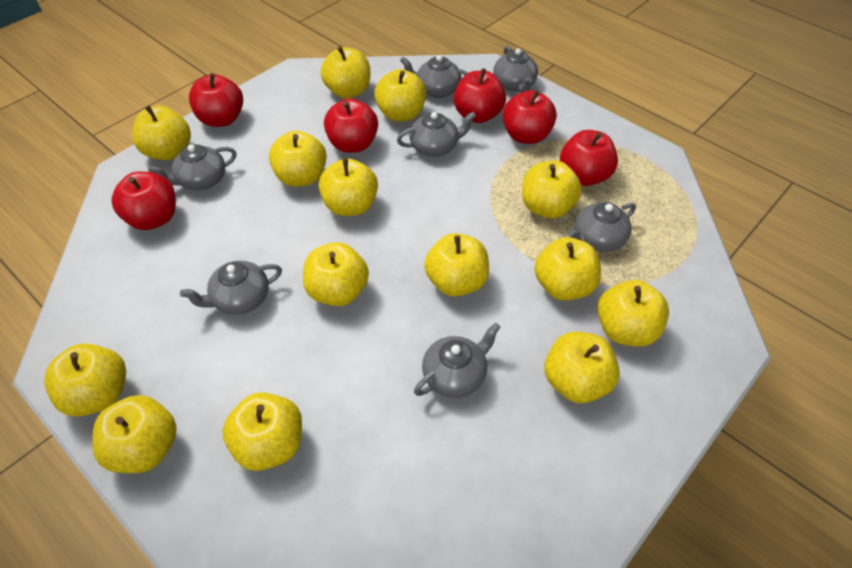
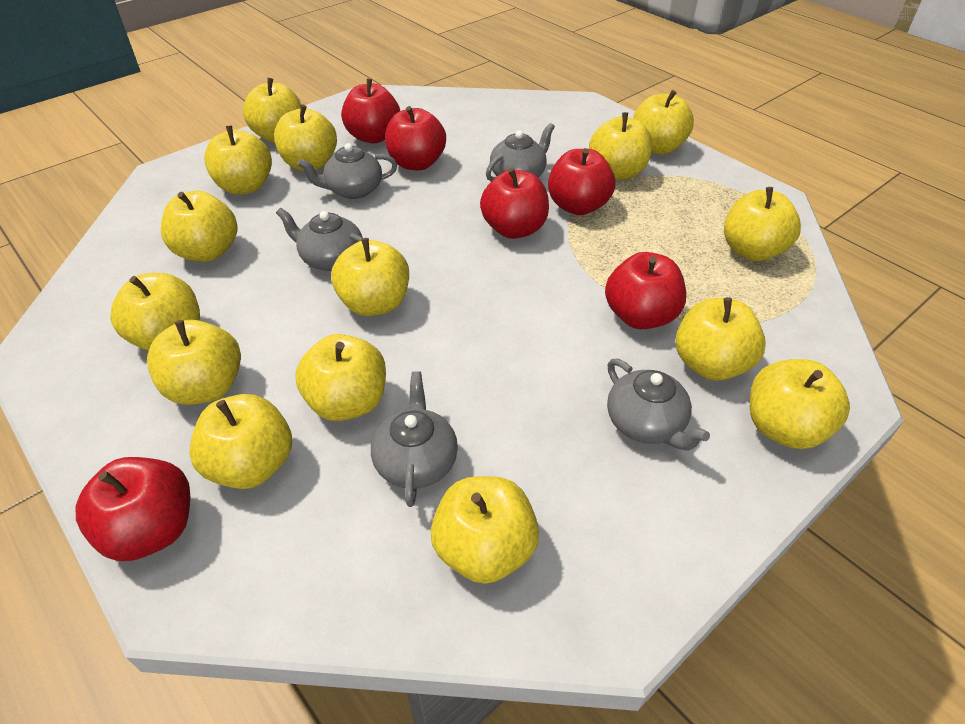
grey teapot: [148,144,237,190] [180,260,282,315] [397,112,476,157] [400,55,469,98] [414,323,500,398] [493,46,538,93] [568,202,636,252] = 7 -> [276,208,363,271] [297,143,397,199] [371,371,458,507] [486,123,555,181] [607,359,710,451] = 5
yellow apple: [44,343,126,417] [93,395,177,473] [132,105,191,160] [223,392,302,471] [269,131,327,187] [303,242,369,306] [319,158,378,216] [320,46,370,99] [374,69,426,122] [424,233,489,297] [522,161,582,219] [534,237,601,301] [544,332,620,403] [597,280,669,347] = 14 -> [110,273,200,351] [147,320,241,405] [161,191,237,262] [189,394,292,489] [204,126,272,194] [243,78,301,142] [274,104,337,171] [295,334,386,421] [331,238,409,316] [431,476,539,584] [589,112,652,180] [633,90,694,155] [675,297,766,380] [724,187,801,261] [750,359,850,449] = 15

